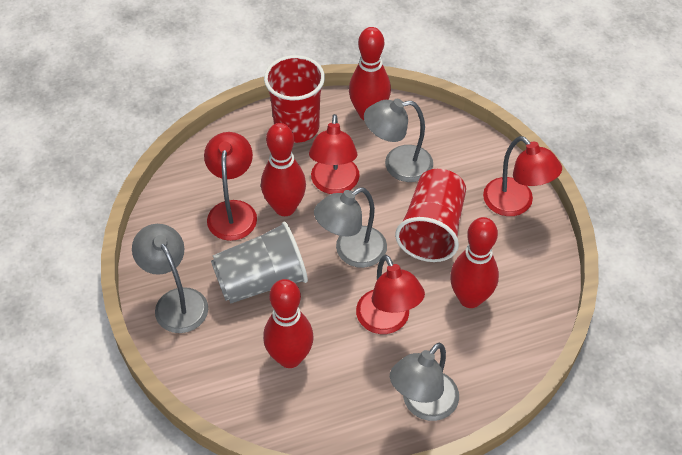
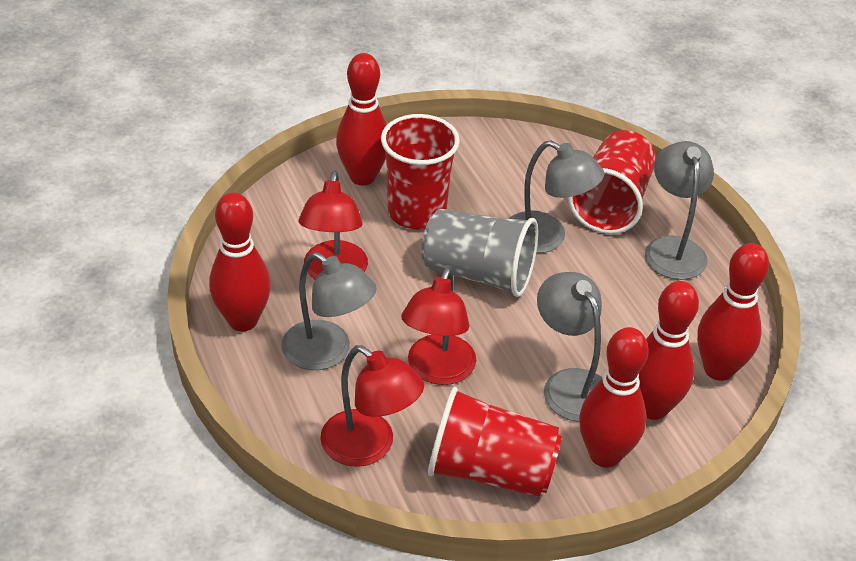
red bowling pin: [261,123,306,216] [263,279,314,368] [349,27,391,120] [450,217,499,308] = 4 -> [209,192,271,331] [336,53,387,185] [579,327,649,467] [639,281,699,420] [697,243,769,381] = 5
red cup: [264,55,325,143] [395,169,466,262] = 2 -> [381,114,460,229] [428,387,562,498] [568,130,656,234] = 3
red lamp: [204,132,257,241] [309,114,360,194] [356,255,425,334] [483,136,562,216] = 4 -> [299,171,368,279] [320,345,424,467] [401,267,476,385] = 3

